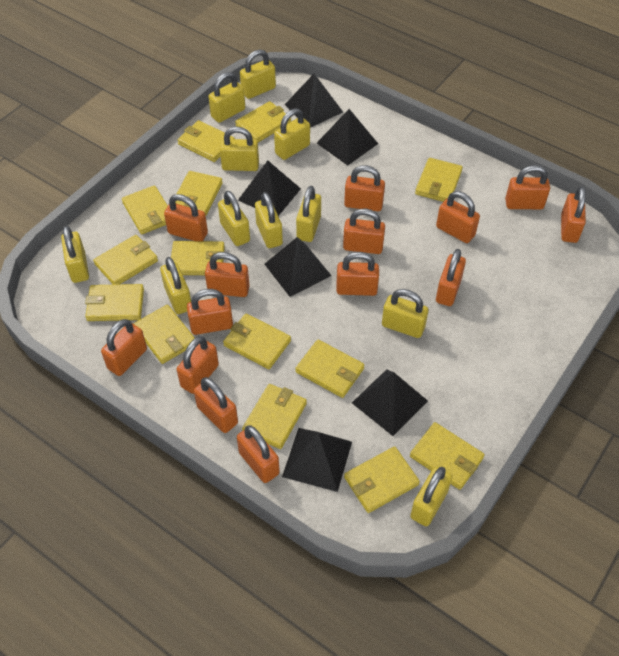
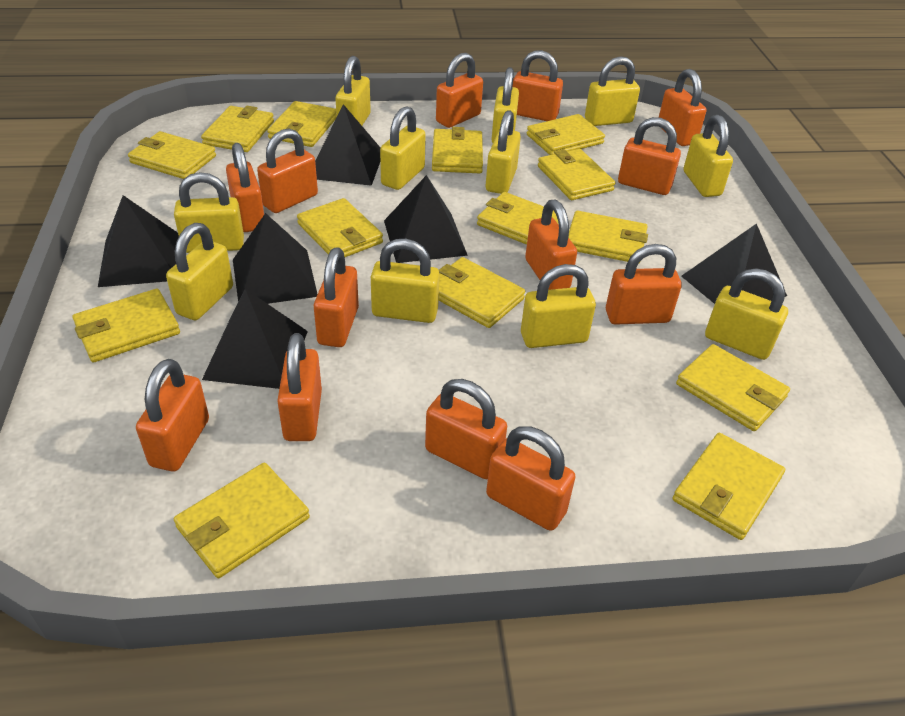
orange padlock: [101,319,147,376] [164,194,208,241] [177,336,219,394] [187,289,233,335] [194,377,238,433] [205,252,250,297] [237,426,280,483] [336,252,379,296] [343,209,385,254] [344,165,385,211] [436,191,480,243] [436,249,466,306] [505,165,550,209] [561,186,586,243] = 14 -> [136,359,209,471] [226,143,264,232] [257,129,318,213] [277,333,322,441] [314,247,359,347] [425,379,507,479] [436,53,483,128] [486,426,576,531] [513,50,563,121] [525,200,577,290] [606,244,682,325] [618,117,681,195] [659,69,707,146] = 13

